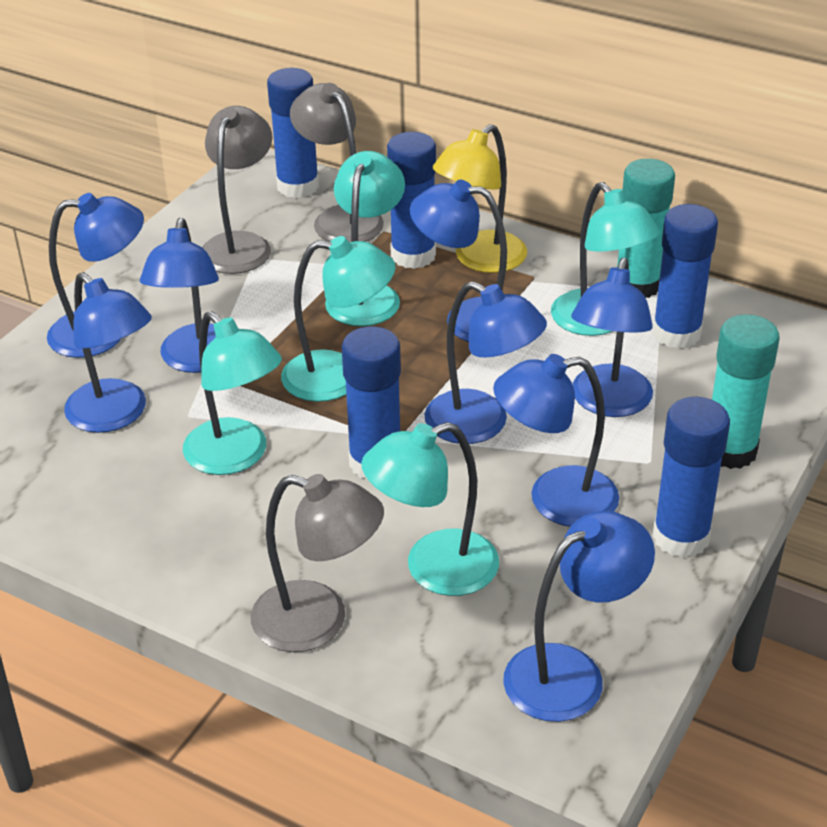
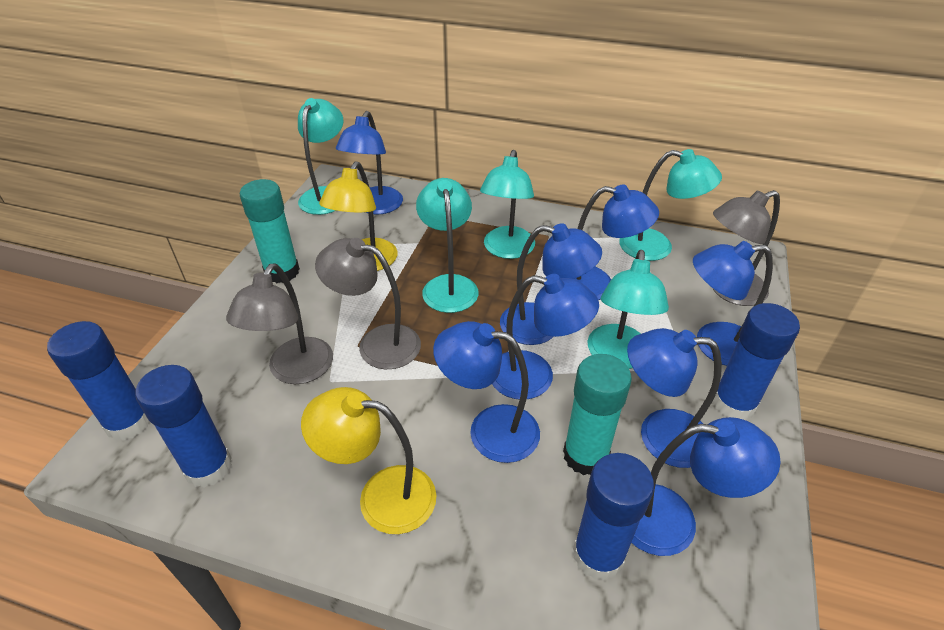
blue glue stick: [267,68,319,198] [342,326,401,480] [387,132,436,269] [652,204,718,349] [653,397,730,558] = 5 -> [47,321,150,441] [135,365,232,488] [573,453,654,581] [713,303,800,420] = 4
yellow lamp: [432,124,527,273] = 1 -> [301,387,436,534] [319,161,398,271] = 2

